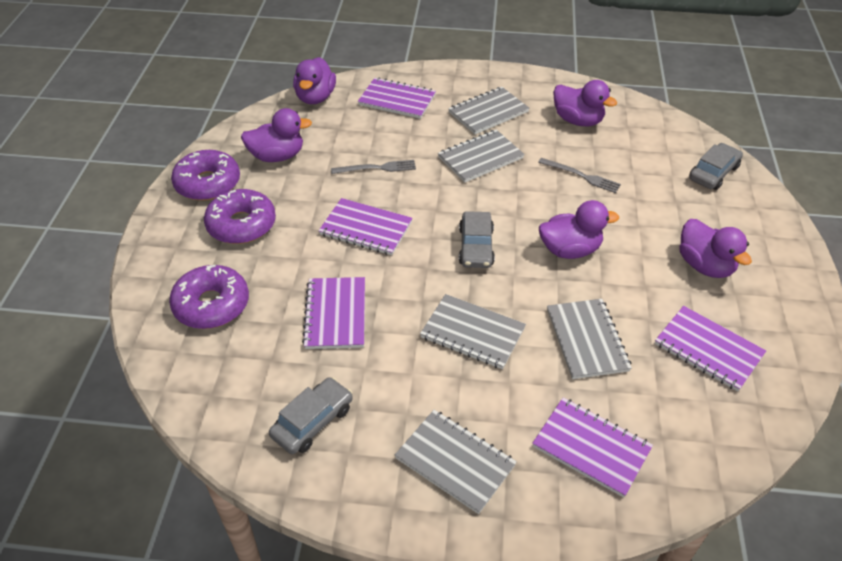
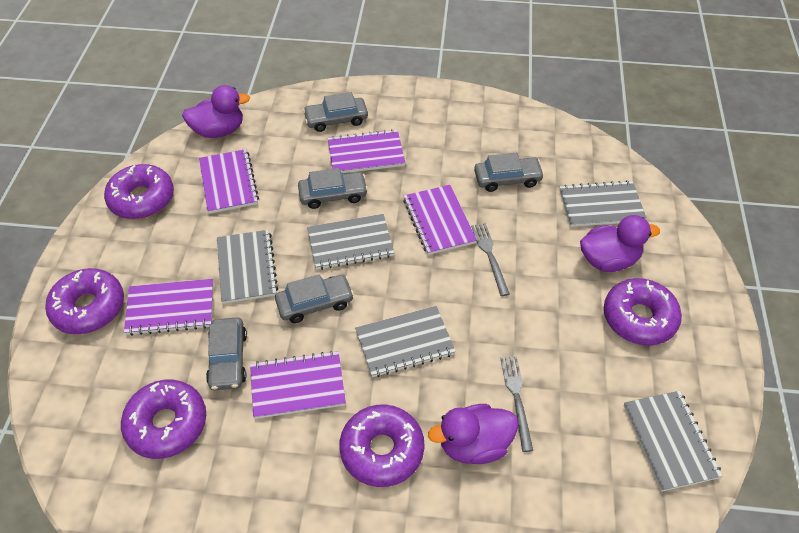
grey car: [269,377,353,454] [459,211,495,268] [689,143,743,190] = 3 -> [206,317,247,391] [275,274,354,323] [298,168,368,209] [303,92,368,132] [474,152,544,192] = 5
purple donut: [169,265,249,329] [171,150,240,201] [204,189,276,244] = 3 -> [45,268,124,334] [104,164,174,219] [121,380,206,459] [339,404,425,487] [604,278,682,346] = 5
purple duck: [241,108,312,162] [293,57,336,104] [539,200,619,259] [553,80,617,126] [679,219,752,278] = 5 -> [182,85,250,138] [428,404,518,464] [580,215,660,272] = 3

